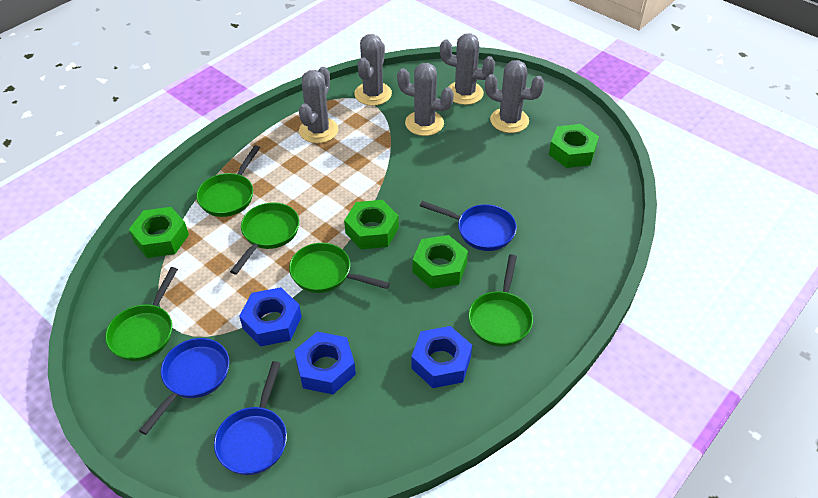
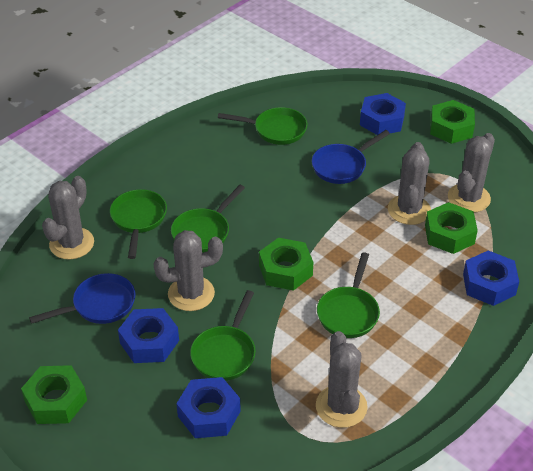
blue nut: [239,287,302,346] [294,332,356,394] [411,326,472,388] = 3 -> [118,308,179,363] [176,377,241,438] [360,93,406,135] [463,250,519,306] = 4
blue pan: [139,338,229,435] [214,361,287,475] [420,201,517,251] = 3 -> [29,273,136,324] [312,130,390,184] = 2

